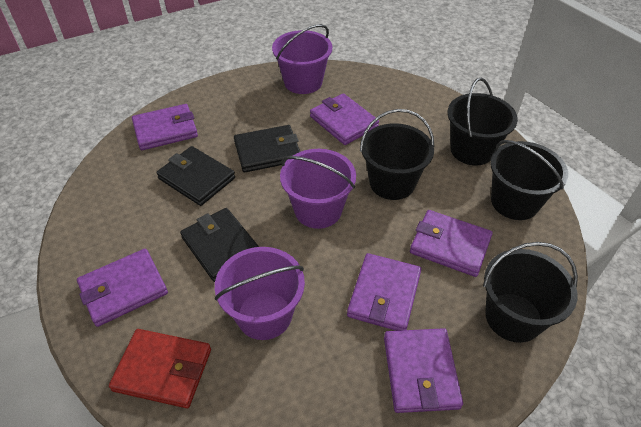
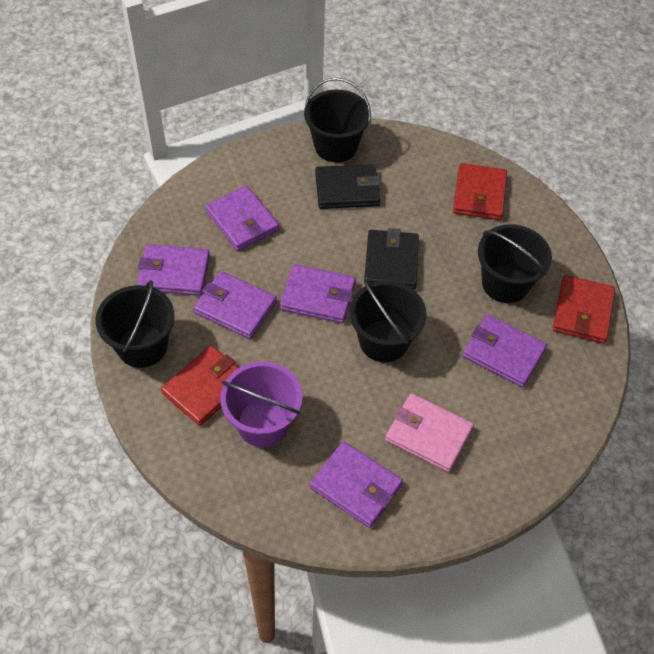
black wallet: [156,146,235,206] [180,208,259,282] [234,125,300,172] = 3 -> [315,164,380,209] [364,228,419,290] = 2
pink wallet: none = 0 -> [385,393,474,472] = 1
purple bucket: [215,247,305,340] [272,24,332,94] [280,149,356,229] = 3 -> [220,361,303,447] = 1
red wallet: [109,329,211,408] = 1 -> [161,345,238,426] [453,163,507,220] [553,275,615,344] = 3

